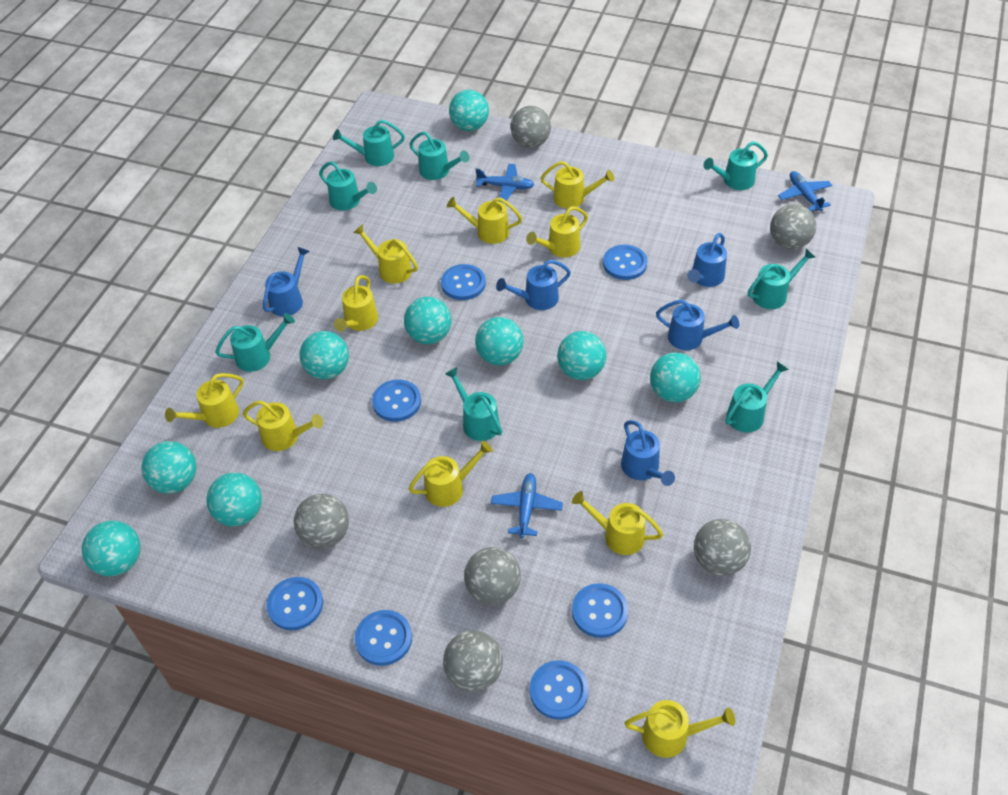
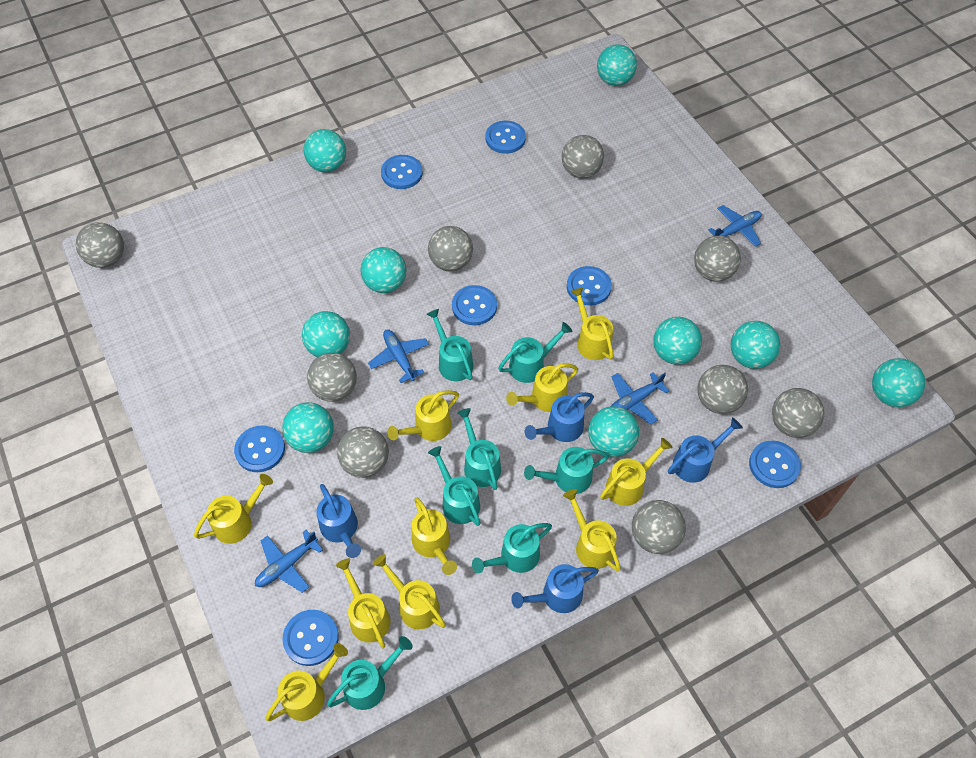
blue plane: [475,164,534,202] [491,473,563,538] [778,171,832,211] = 3 -> [255,530,323,593] [368,329,429,383] [611,372,669,425] [708,205,762,247] = 4
blue watering can: [263,247,310,316] [496,260,571,310] [621,420,675,486] [656,300,739,350] [687,233,727,287] = 5 -> [316,484,361,558] [511,564,599,613] [525,392,594,442] [668,418,743,483] = 4
grey ball: [294,494,349,549] [443,630,503,692] [464,547,521,605] [510,106,551,148] [694,519,751,576] [770,204,816,249] = 6 -> [76,222,124,268] [307,353,357,402] [337,426,389,478] [428,226,473,272] [562,135,604,178] [632,500,686,554] [694,236,741,281] [697,365,748,414] [772,388,824,438] = 9
turquoise watering can: [215,313,295,372] [319,161,377,210] [333,120,405,166] [409,131,469,180] [445,367,502,441] [703,141,768,190] [725,361,789,432] [748,249,815,309] = 8 -> [327,636,413,710] [427,309,473,381] [428,446,481,526] [457,408,501,490] [472,523,552,573] [498,322,572,383] [524,447,609,494] = 7

